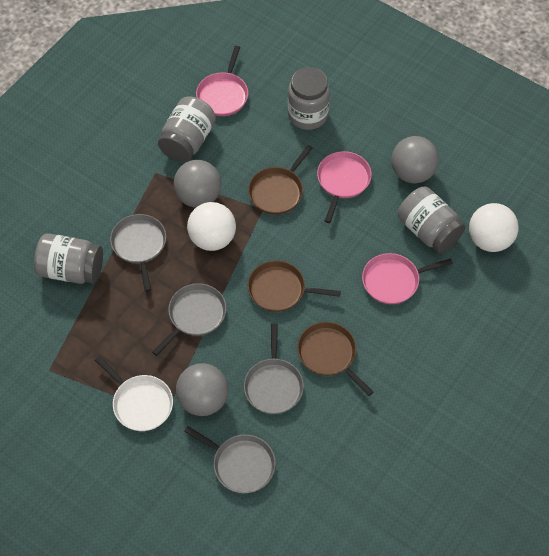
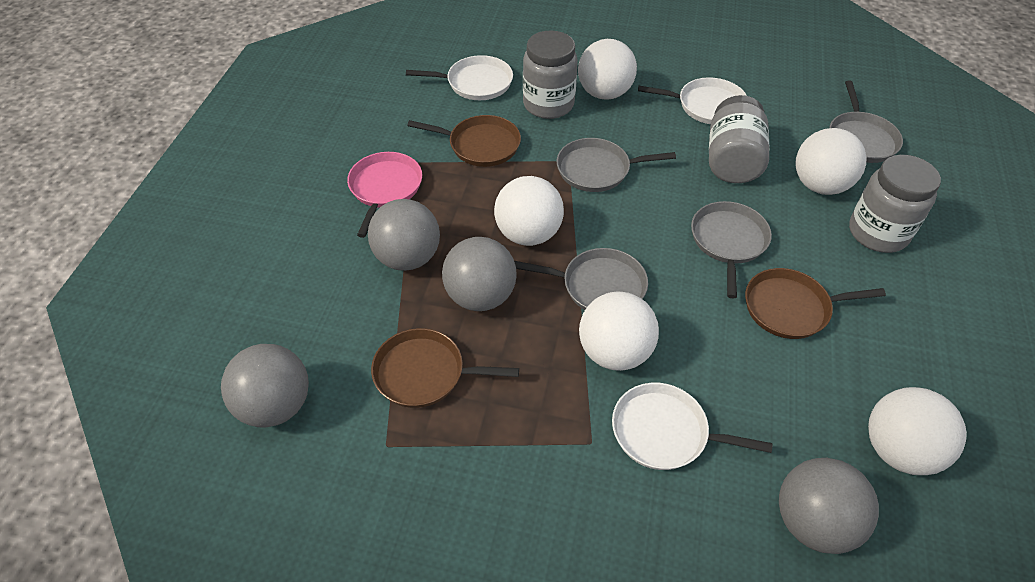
grey ball: [174,160,221,208] [176,363,228,416] [391,136,439,183] = 3 -> [221,344,309,427] [368,199,440,271] [442,237,517,311] [779,458,879,554] = 4
grey jar: [34,233,103,284] [158,97,216,162] [288,67,330,130] [398,186,465,253] = 4 -> [523,30,578,119] [709,95,769,183] [849,155,941,253] = 3
pink pan: [196,46,248,116] [317,151,372,223] [362,253,453,304] = 3 -> [347,152,422,238] = 1
white ball: [187,202,236,251] [469,203,519,252] = 2 -> [494,176,564,246] [578,39,637,100] [579,291,659,371] [795,128,867,195] [868,387,967,475] = 5
white pan: [95,356,173,431] = 1 -> [406,55,513,100] [612,383,772,470] [638,77,747,124] = 3

